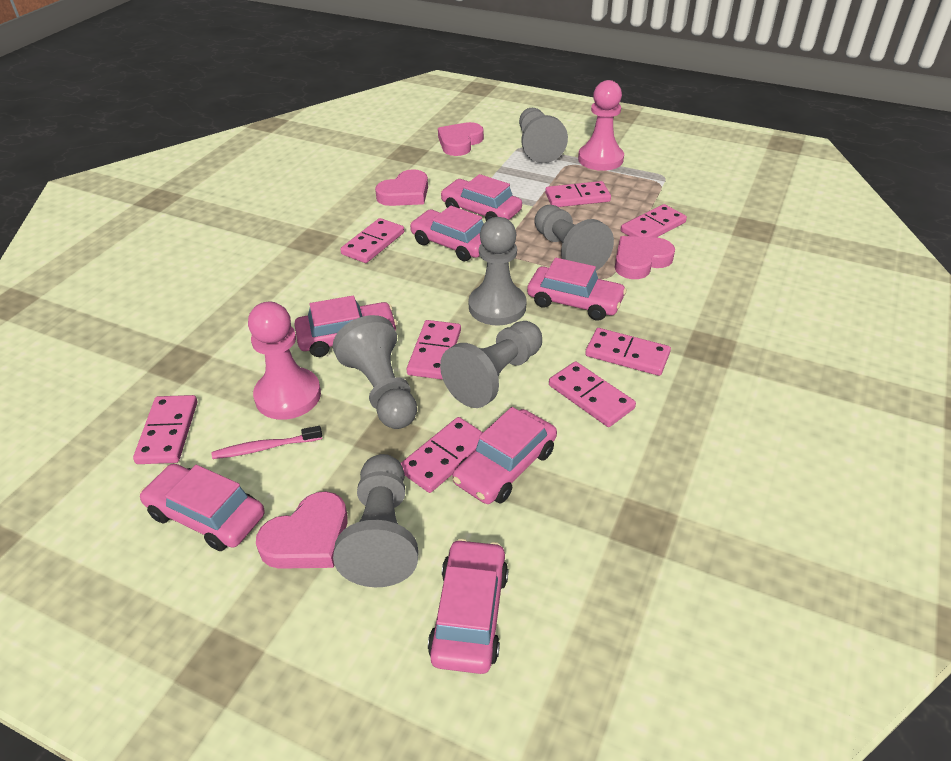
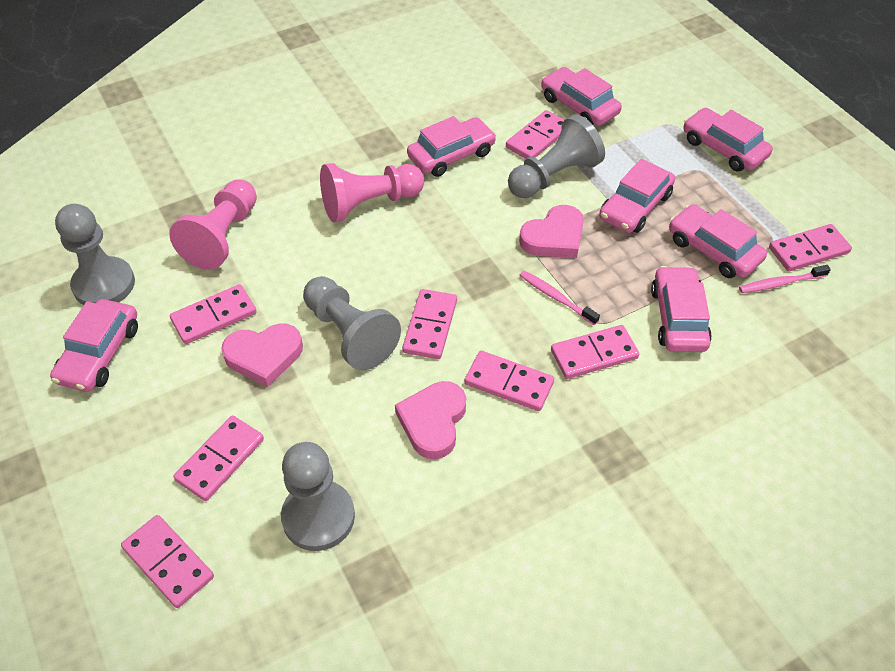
grey pawn: [333,315,417,429] [333,454,418,587] [440,321,542,408] [469,217,527,325] [519,108,568,163] [534,205,614,271] = 6 -> [55,204,135,305] [281,442,355,551] [303,276,401,370] [508,114,605,198] = 4
pink heart: [256,491,348,569] [375,169,428,206] [438,122,484,156] [615,236,675,279] = 4 -> [221,324,303,387] [395,381,466,459] [519,205,584,258] = 3
pink toothbrush: [212,426,322,459] = 1 -> [520,271,600,325] [739,265,831,293] = 2

